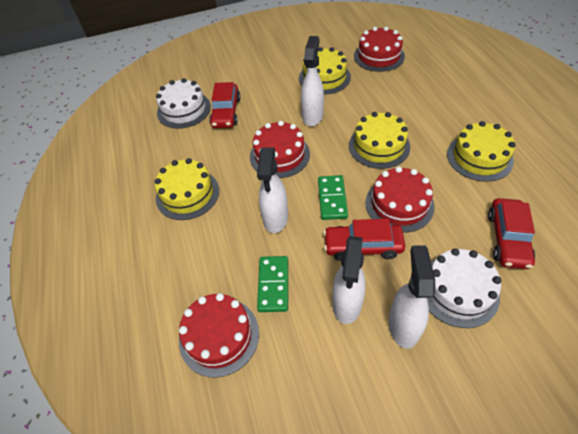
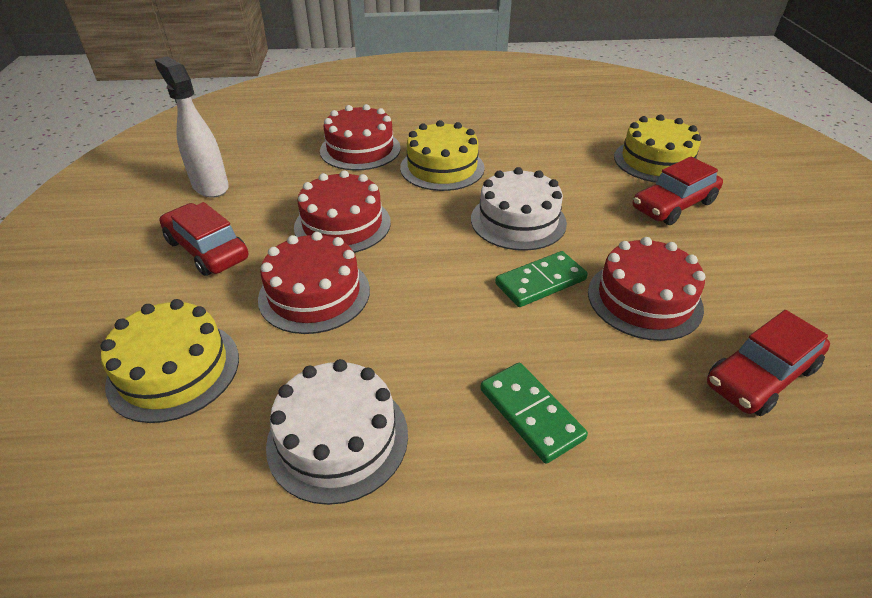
white spray bottle: [257,147,288,233] [301,36,324,126] [333,236,366,324] [389,245,435,349] = 4 -> [154,56,229,198] = 1
yellow cake: [155,158,219,220] [299,47,351,94] [349,112,410,169] [447,121,516,182] = 4 -> [101,299,239,423] [400,120,485,191] [614,115,701,183] = 3

